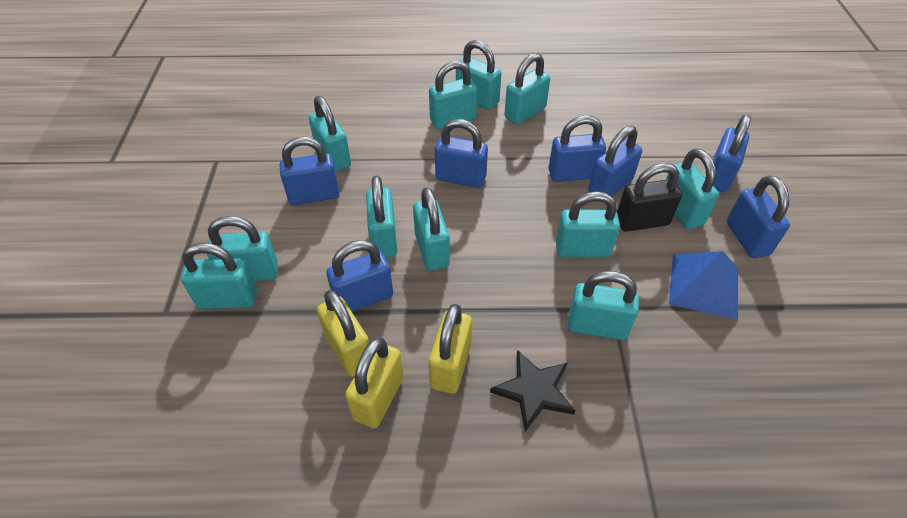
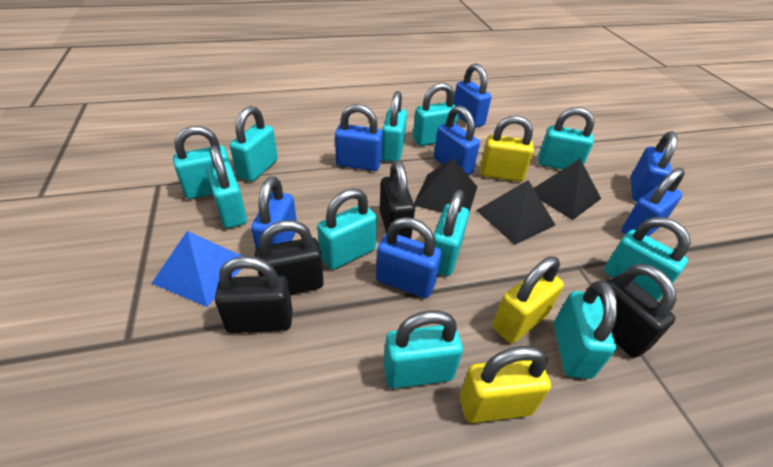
black padlock: [617,163,682,232] = 1 -> [215,256,293,333] [255,220,324,295] [379,160,415,239] [599,264,676,358] = 4
black pyramid: none = 0 -> [414,158,477,213] [476,180,555,245] [534,159,601,220] = 3
black star: [490,350,576,432] = 1 -> none = 0

